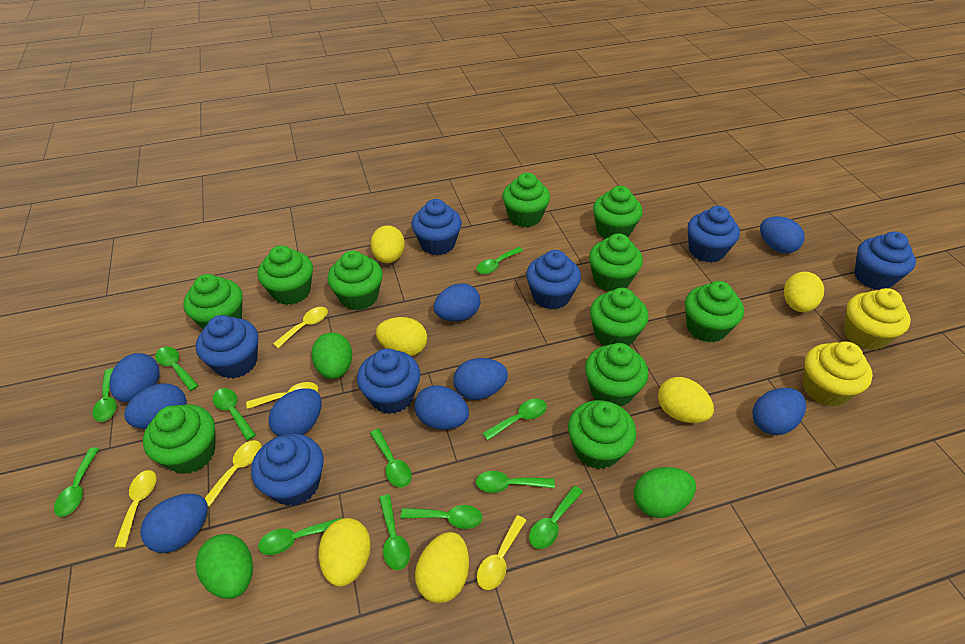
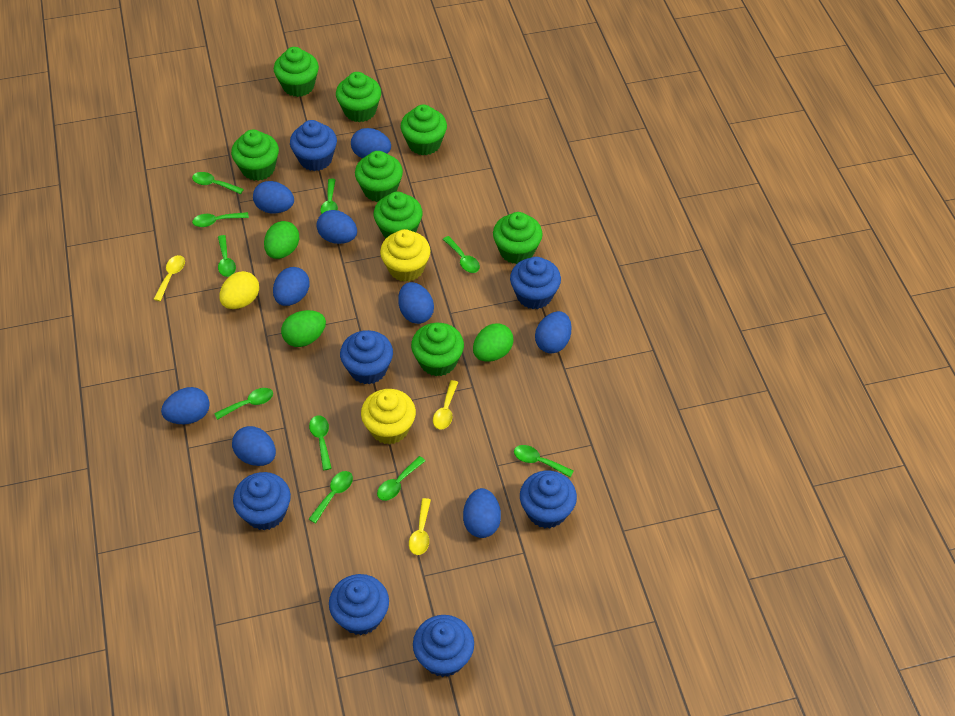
green cupcake: [143,404,215,474] [183,274,243,329] [258,245,313,305] [328,251,383,310] [502,173,550,227] [568,400,636,469] [585,343,648,406] [589,233,643,291] [590,288,649,346] [593,186,642,239] [685,281,744,343] = 11 -> [231,130,279,181] [274,47,319,97] [336,72,381,122] [355,151,403,202] [373,192,423,239] [400,104,447,155] [411,323,464,376] [493,212,543,264] = 8
green spoon: [54,447,100,517] [92,368,117,422] [155,347,199,391] [213,388,256,440] [258,517,342,555] [370,429,412,487] [379,494,410,570] [401,505,482,529] [476,471,555,493] [477,247,523,274] [482,399,547,440] [529,486,583,549] = 12 -> [192,172,244,194] [192,212,249,227] [214,388,273,420] [218,235,236,277] [309,416,332,470] [309,471,353,524] [321,179,338,214] [377,456,425,501] [443,236,480,273] [514,445,574,478] = 10
yellow egg: [319,518,371,587] [371,225,405,263] [376,317,427,356] [415,532,469,603] [658,377,714,423] [784,272,824,312] = 6 -> [219,271,259,309] = 1
yellow spoon: [114,470,156,548] [204,440,262,507] [246,382,318,409] [273,307,328,348] [477,515,527,590] = 5 -> [154,255,185,301] [409,498,431,555] [433,380,458,429] = 3

